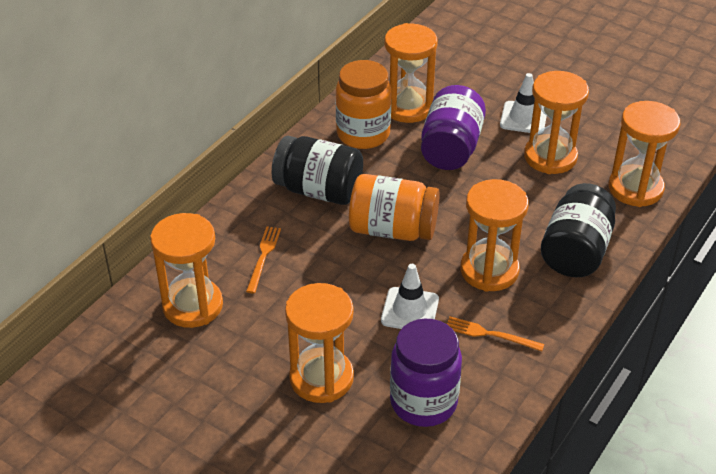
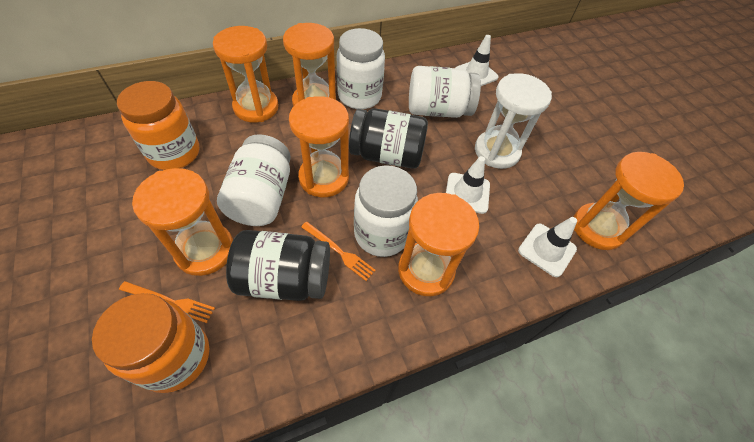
purple jar: [390,319,462,427] [421,85,486,170] = 2 -> none = 0
white hourglass: none = 0 -> [475,73,552,169] = 1
white jar: none = 0 -> [217,134,291,226] [336,28,385,109] [354,165,418,257] [409,66,481,118] = 4
white traffic cone: [381,264,439,329] [500,73,547,133] = 2 -> [446,156,490,214] [455,35,499,86] [518,217,577,277] = 3

